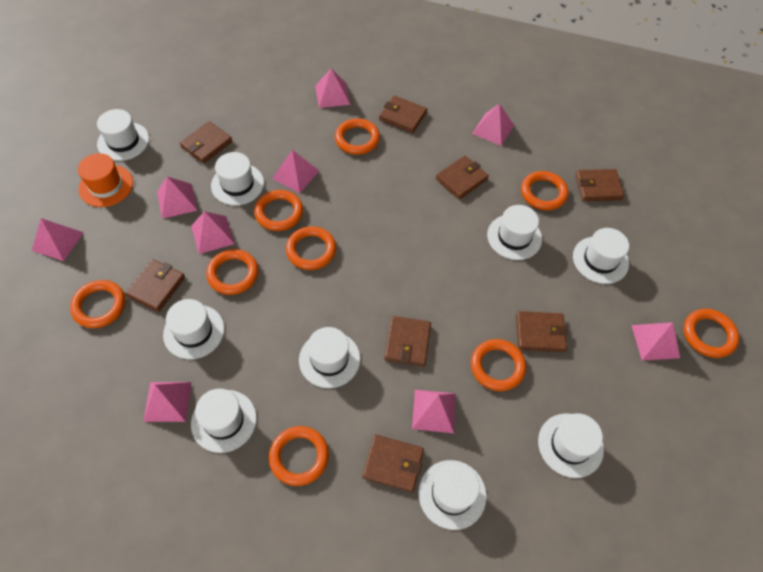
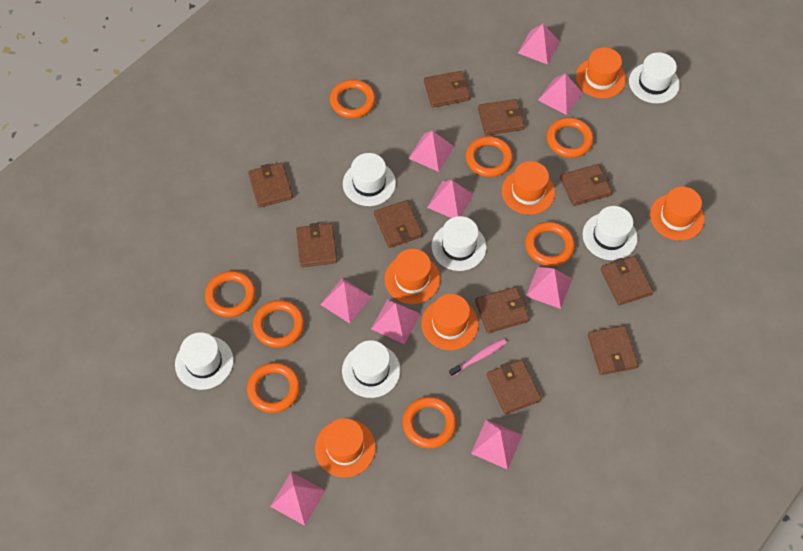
brown wallet: [125,259,185,312] [180,121,233,164] [362,434,424,493] [379,95,427,133] [384,316,431,367] [436,156,489,200] [516,311,568,352] [575,169,624,201] = 8 -> [248,163,293,208] [296,223,337,267] [374,200,423,248] [424,71,470,108] [475,287,530,333] [478,99,525,136] [487,360,541,414] [560,164,612,206] [588,325,638,375] [601,256,653,305] = 10
orange hat: [78,153,133,207] = 1 -> [315,418,376,477] [385,249,440,304] [421,294,479,350] [502,161,555,215] [576,47,626,98] [650,186,705,240] = 6
orange ring: [70,280,125,328] [206,249,259,295] [254,190,303,231] [269,426,329,486] [286,226,336,270] [335,118,380,155] [471,339,526,391] [521,171,568,210] [684,309,739,358] = 9 -> [205,271,256,317] [247,362,300,413] [253,300,305,348] [330,79,376,118] [402,397,457,449] [466,136,513,177] [525,222,575,266] [547,118,594,158] = 8
pink toothbrush: none = 0 -> [449,339,507,377] = 1
white hat: [97,109,149,161] [163,299,224,359] [191,389,257,453] [211,152,264,205] [299,327,360,388] [418,460,487,530] [487,205,542,260] [538,413,604,478] [573,228,629,284] = 9 -> [175,332,234,390] [342,340,400,398] [343,153,396,206] [431,216,487,271] [583,206,638,260] [629,52,680,103] = 6

